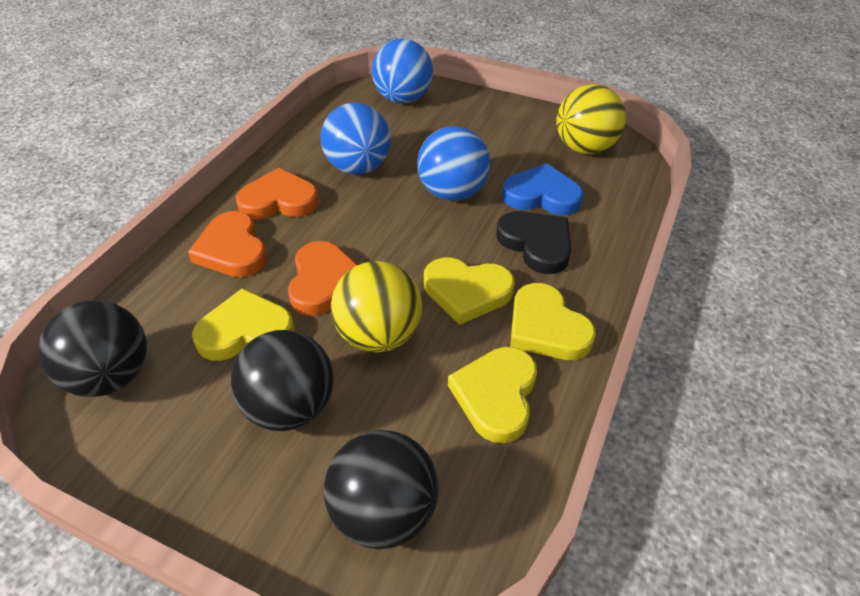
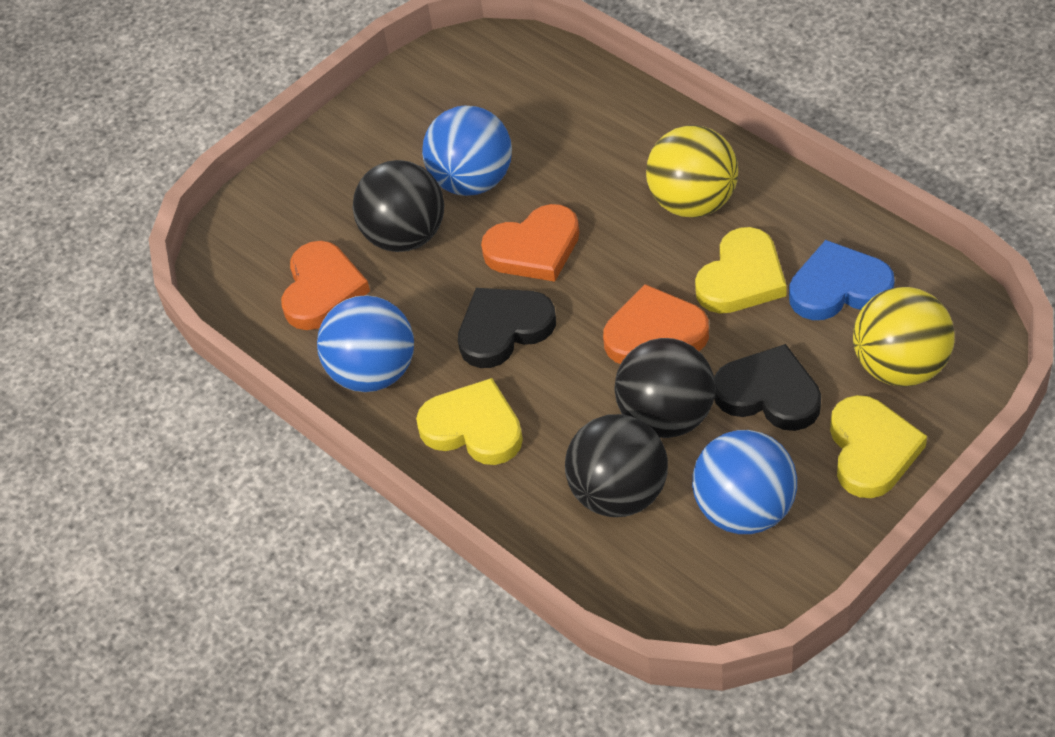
black heart: [496,211,571,274] = 1 -> [458,288,556,368] [714,344,821,431] = 2
yellow heart: [192,288,295,361] [424,258,515,325] [448,347,537,443] [510,283,596,360] = 4 -> [416,378,523,465] [695,227,787,313] [830,395,927,498] = 3

